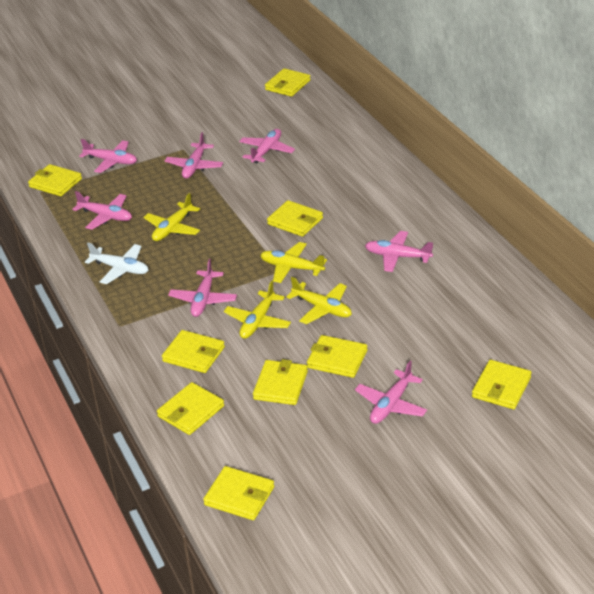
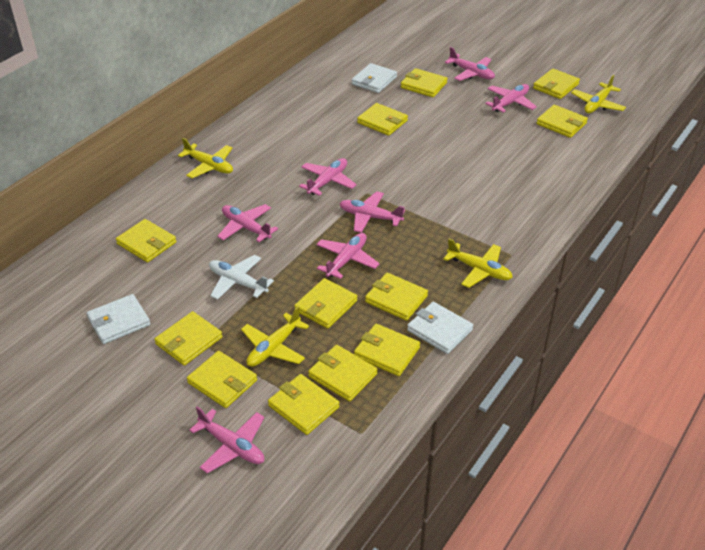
white wallet: none = 0 -> [87,294,150,344] [352,63,397,93] [407,302,473,354] = 3
yellow wallet: [28,164,82,196] [157,382,224,435] [162,330,225,373] [203,466,274,520] [253,359,308,405] [265,68,311,97] [267,200,323,237] [307,335,368,378] [472,360,531,409] = 9 -> [116,219,176,262] [154,311,222,366] [187,351,257,408] [268,374,339,435] [294,278,357,329] [308,345,378,402] [354,324,420,376] [357,103,408,136] [365,273,428,321] [401,68,448,97] [533,69,580,99] [536,105,588,138] = 12

